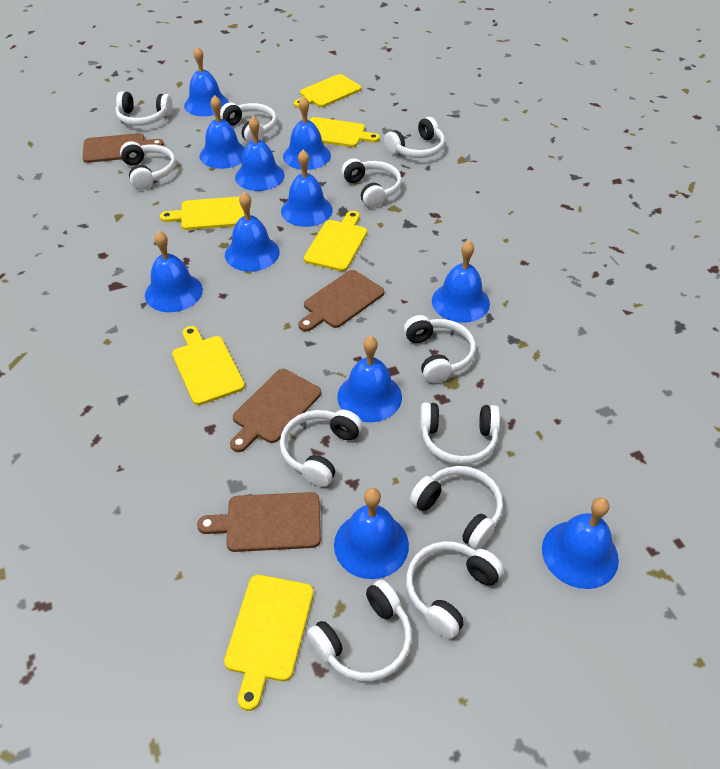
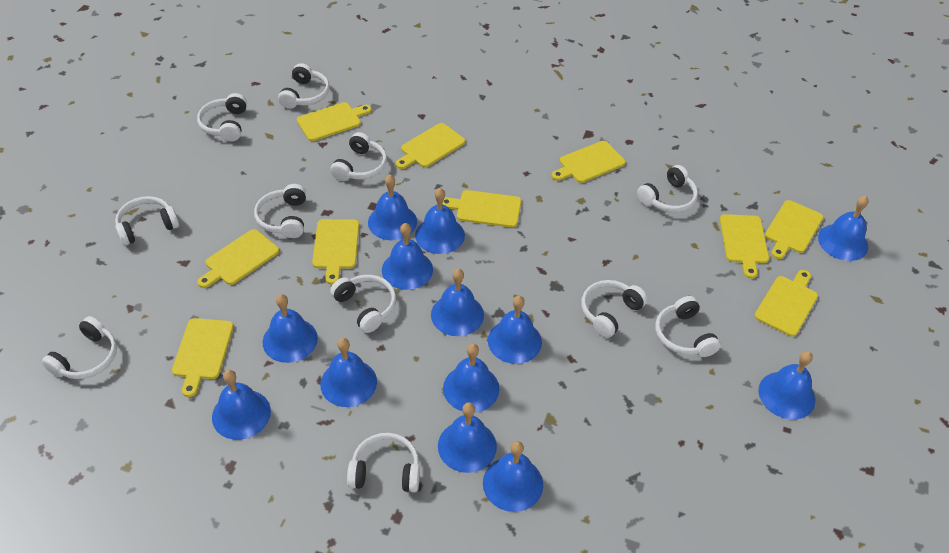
blue bell: [145,231,203,312] [184,46,229,116] [199,95,245,169] [225,192,280,272] [235,116,285,191] [281,150,333,227] [283,96,331,170] [334,488,409,579] [337,336,402,422] [432,241,490,323] [542,497,619,589] = 11 -> [212,370,271,440] [263,294,318,363] [320,338,377,407] [368,175,417,240] [382,223,433,290] [415,188,465,254] [431,269,484,336] [438,403,497,473] [443,344,500,413] [483,441,543,512] [488,296,542,364] [758,351,815,420] [818,196,868,261] = 13
brown cutting board: [83,133,164,163] [197,492,321,552] [230,369,321,452] [298,270,384,332] = 4 -> none = 0
yellow cutting board: [160,196,244,230] [172,326,245,405] [224,575,314,711] [294,74,362,108] [304,211,367,271] [309,117,380,147] = 6 -> [172,318,234,397] [197,229,279,288] [297,102,372,141] [312,219,359,285] [396,123,465,169] [442,190,521,228] [552,141,625,183] [720,214,769,279] [754,270,818,337] [765,200,823,259] = 10

